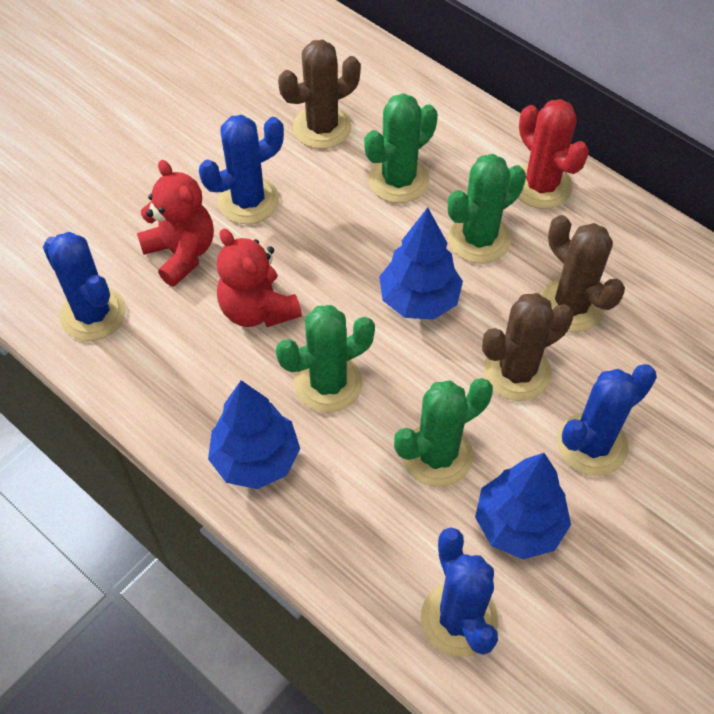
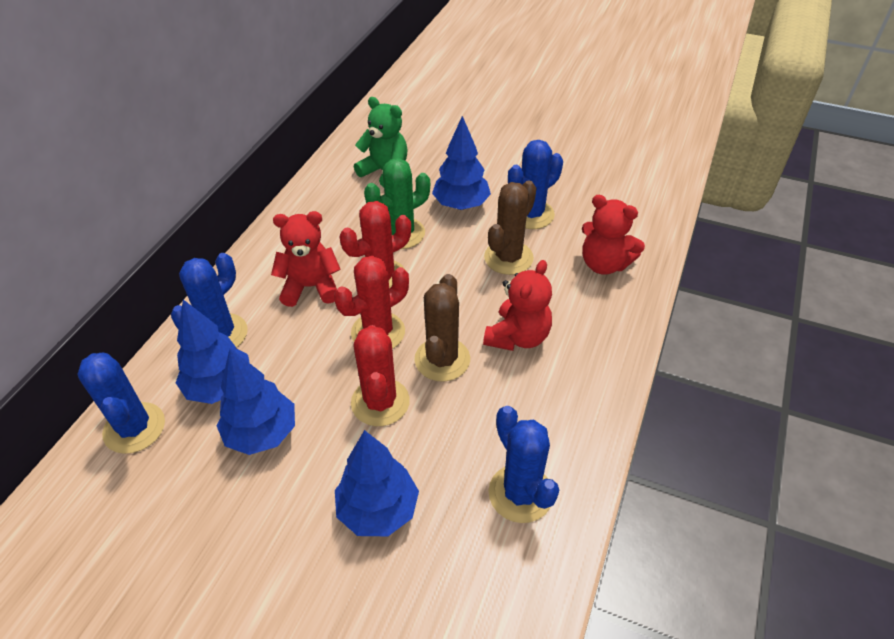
blue tree: [208,380,300,489] [379,207,463,319] [475,453,571,559] = 3 -> [176,300,250,404] [217,349,295,455] [335,430,419,536] [432,116,491,210] = 4
brown cactus: [278,40,361,149] [482,293,573,401] [541,215,625,332] = 3 -> [414,274,470,382] [484,180,536,275] = 2
green cactus: [276,305,375,413] [364,93,438,203] [394,378,493,487] [448,154,526,263] = 4 -> [364,158,430,249] = 1
green teddy bear: none = 0 -> [354,97,408,187] = 1
red cactus: [518,99,589,209] = 1 -> [334,256,409,349] [340,201,411,288] [351,325,410,426] = 3
red teddy bear: [137,160,214,287] [217,229,302,327] = 2 -> [271,211,341,307] [483,260,552,351] [582,195,645,275] = 3

